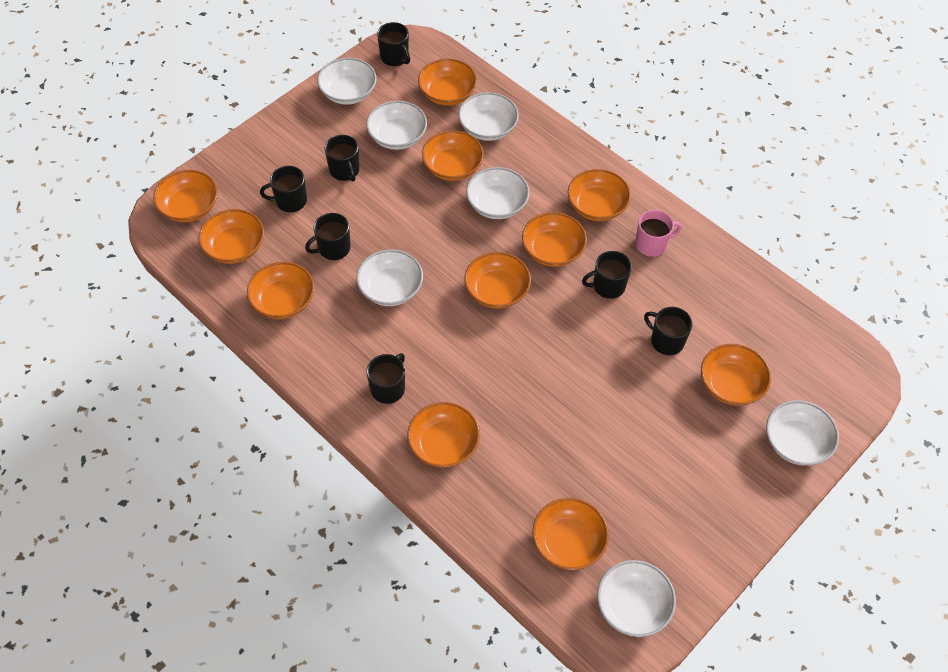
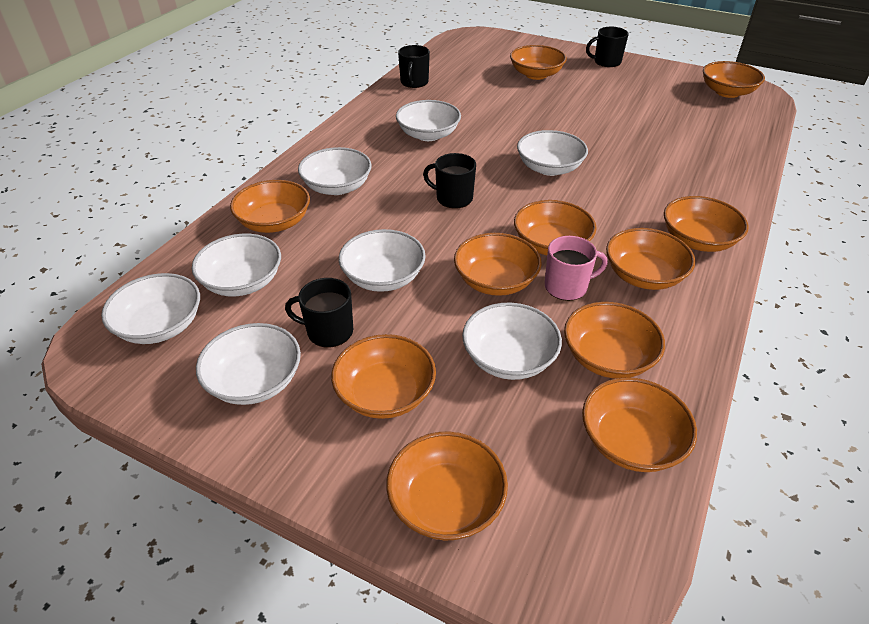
black mug: [260,166,307,212] [305,213,351,260] [325,135,360,182] [366,353,405,404] [377,22,410,66] [582,251,632,299] [644,307,692,355] = 7 -> [285,278,353,348] [398,45,430,88] [423,153,476,209] [586,27,629,67] = 4
white bowl: [317,58,377,105] [356,250,423,306] [366,101,427,150] [458,92,519,141] [466,167,530,219] [597,560,676,637] [766,400,839,466] = 7 -> [101,273,200,344] [192,233,281,296] [196,323,301,405] [298,147,372,195] [339,229,426,292] [396,100,461,141] [462,303,562,380] [517,130,588,176] = 8

